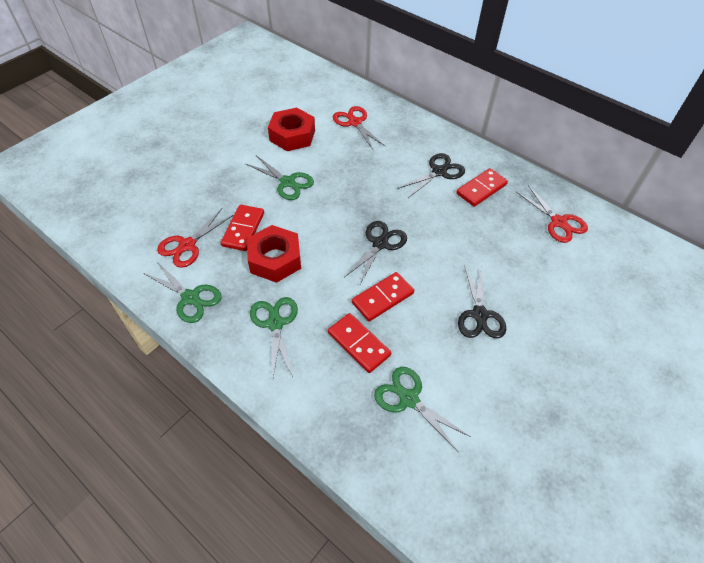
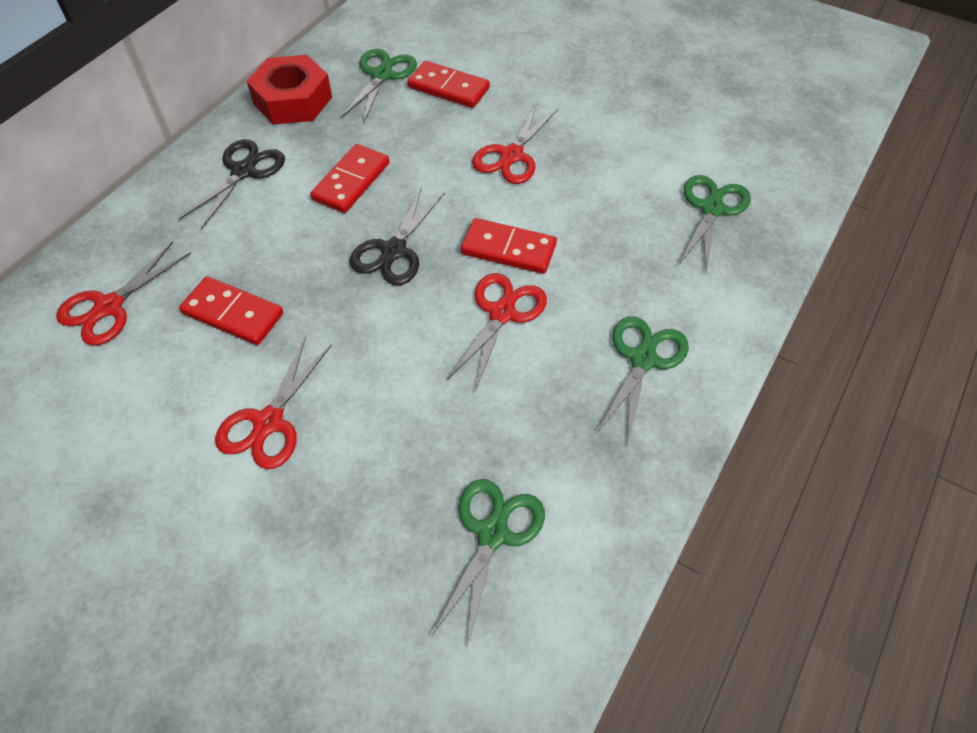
black scissors: [345,221,407,286] [398,153,465,198] [458,265,506,338] = 3 -> [179,139,285,230] [349,186,445,285] = 2
red nut: [247,225,301,283] [268,108,315,151] = 2 -> [247,55,332,125] = 1
red scissors: [157,208,233,268] [333,106,386,150] [516,185,588,243] = 3 -> [56,241,191,346] [215,336,332,469] [447,273,547,391] [472,103,558,184] = 4

